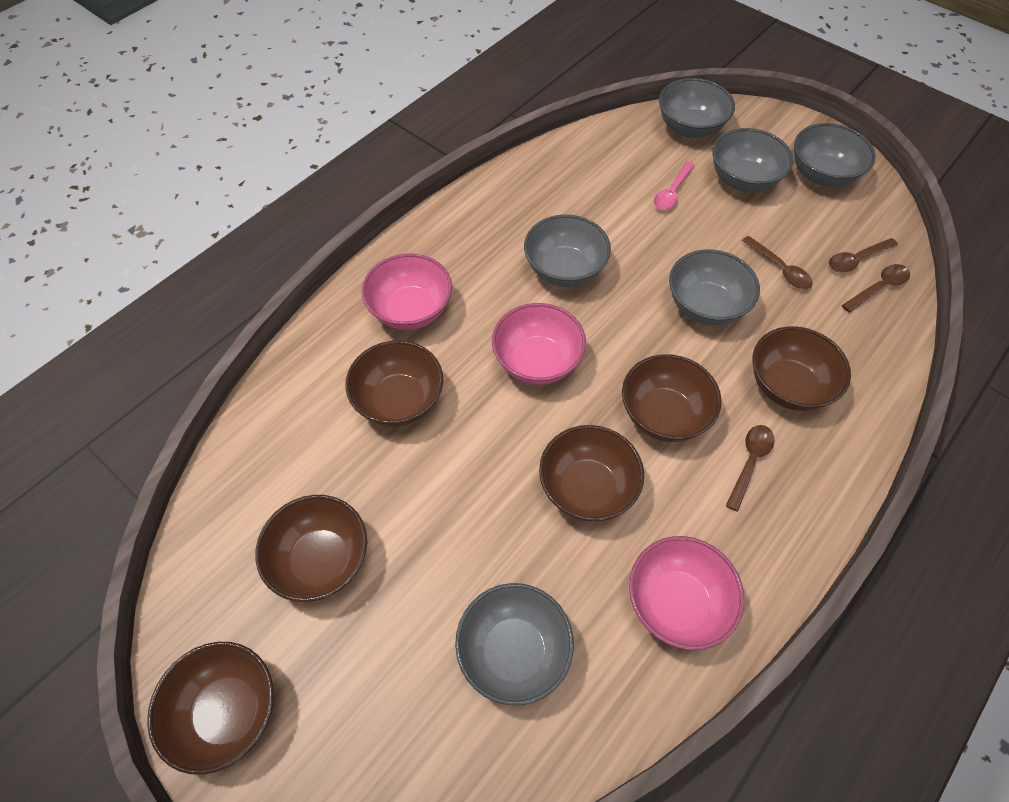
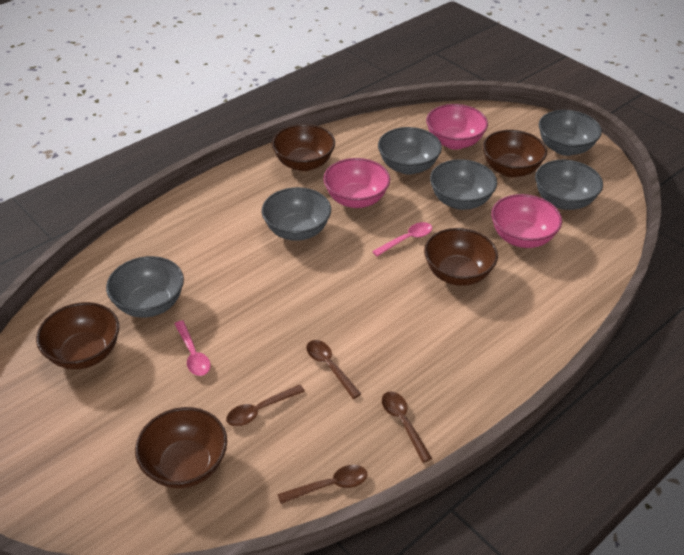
brown bowl: [147,642,274,775] [255,495,367,602] [345,340,443,427] [539,425,644,521] [622,354,721,442] [753,326,851,411] = 6 -> [36,302,119,369] [135,407,227,488] [272,124,335,171] [424,228,498,286] [483,130,547,177] = 5
pink spoon: [654,161,695,210] = 1 -> [175,320,211,376] [372,222,432,256] = 2

